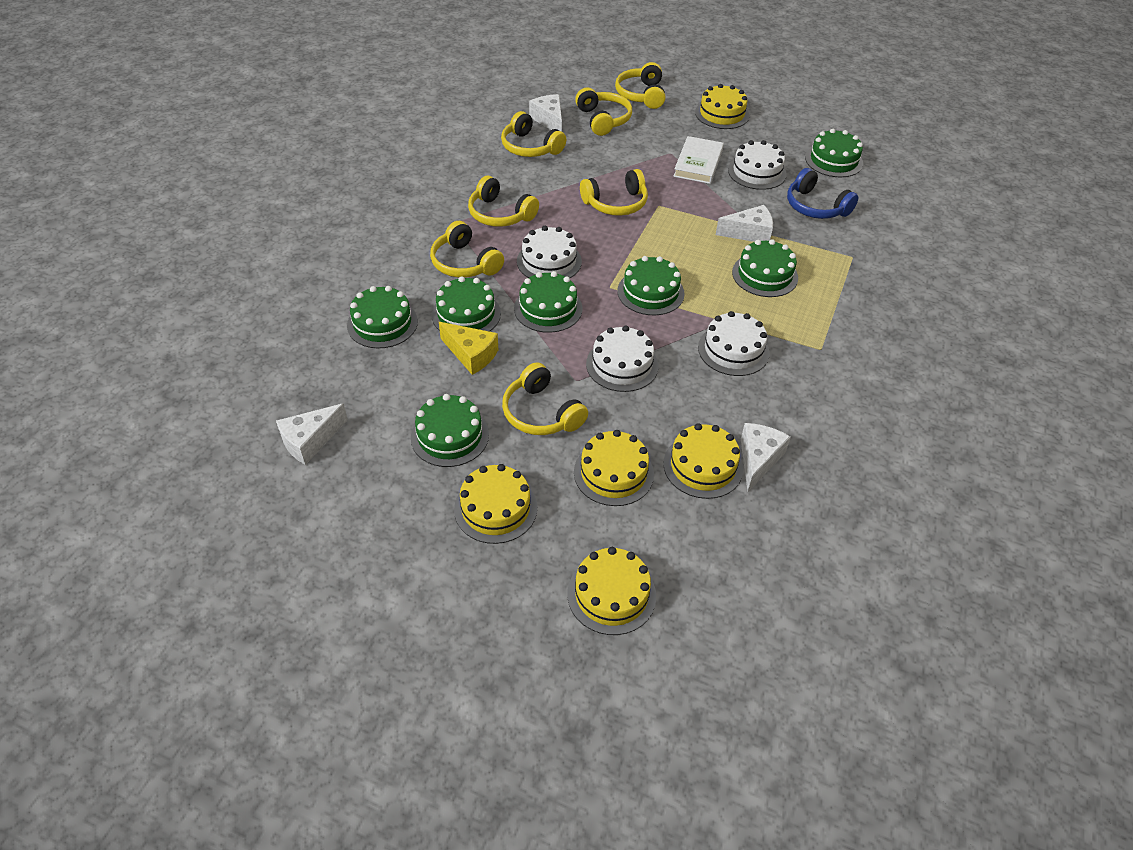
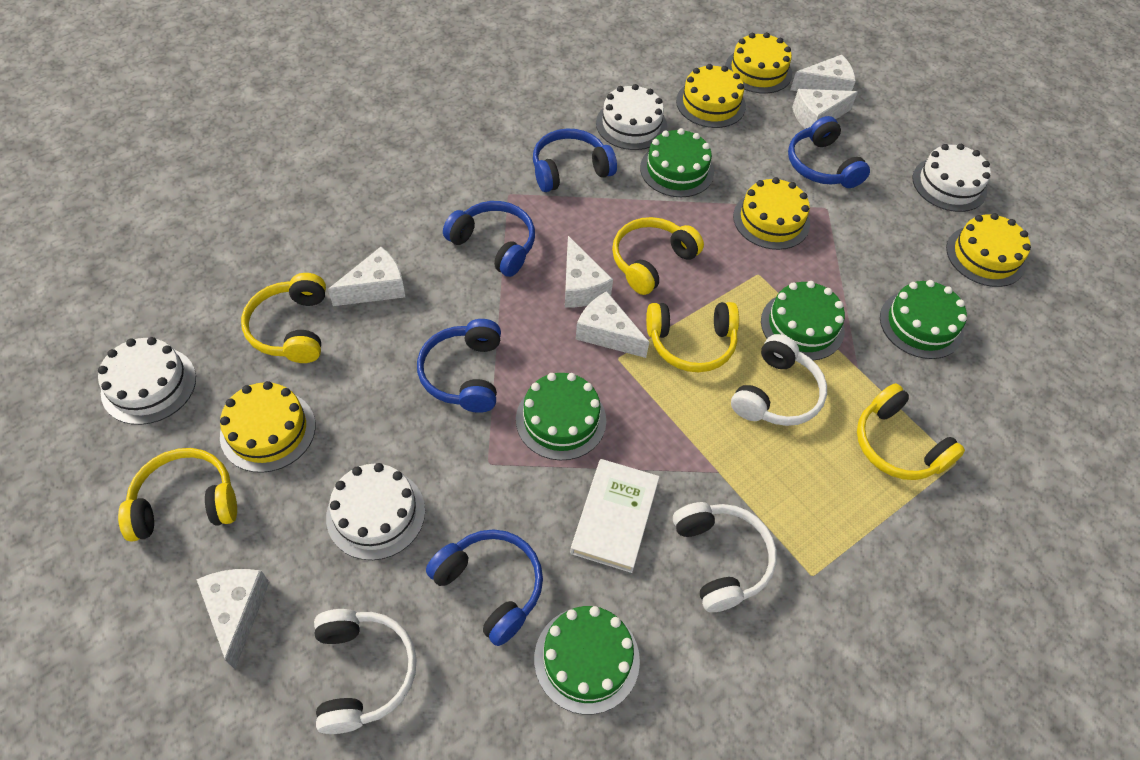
blue headphones: [787,168,858,219] = 1 -> [417,319,501,413] [426,529,543,646] [443,201,535,277] [533,129,617,192] [788,116,870,188] = 5
green cake: [347,286,418,348] [411,394,489,467] [432,276,501,332] [514,271,582,333] [617,256,685,315] [732,239,798,297] [805,129,863,177] = 7 -> [516,373,606,460] [534,606,640,715] [640,128,714,197] [761,281,845,361] [880,280,967,359] = 5
white cheese: [276,403,348,465] [529,94,562,132] [716,205,773,242] [741,423,791,492] = 4 -> [196,569,270,669] [328,247,405,306] [565,236,613,307] [576,291,649,358] [790,55,856,91] [792,89,858,129] = 6
white headphones: none = 0 -> [314,609,417,734] [673,502,777,612] [731,334,827,426] = 3
yellow cheese: [439,322,498,375] = 1 -> none = 0
yellow headphones: [430,221,504,278] [468,176,539,227] [501,111,566,157] [502,362,588,435] [575,88,632,136] [580,169,648,216] [615,62,665,109] = 7 -> [118,448,237,541] [241,273,326,363] [612,217,704,295] [646,302,739,372] [857,383,965,480] = 5

